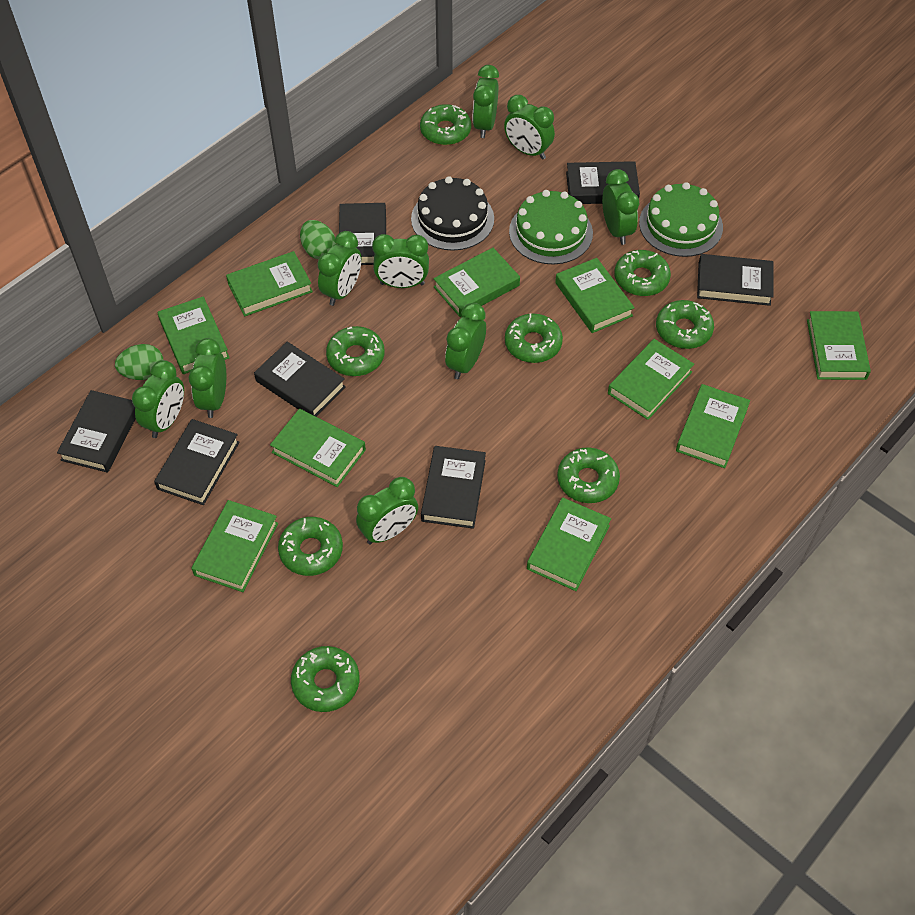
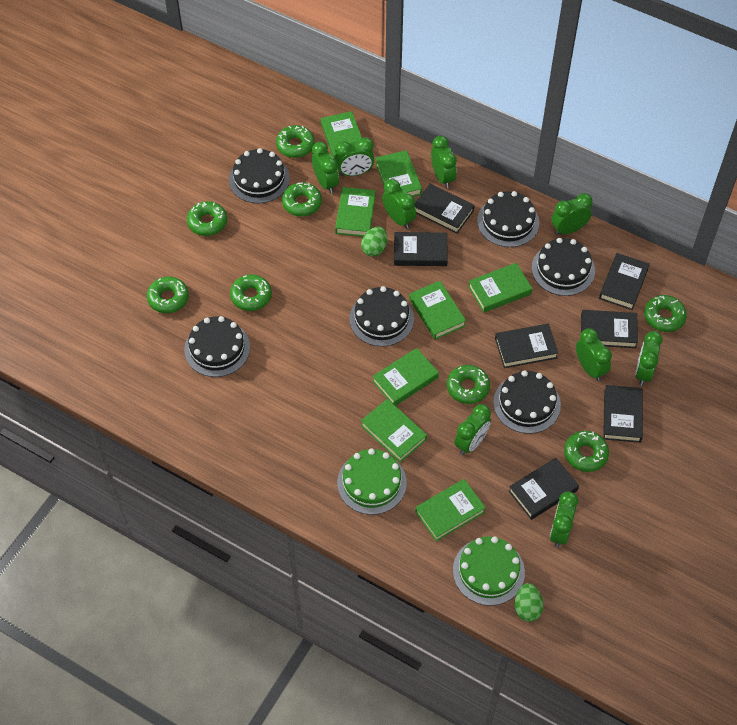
black cake: [411,176,494,251] = 1 -> [184,316,250,377] [229,148,290,204] [349,286,414,347] [477,191,539,247] [493,370,561,434] [532,238,595,296] = 6
green book: [158,297,230,374] [191,500,278,592] [226,251,313,317] [270,409,366,487] [433,248,520,317] [527,498,611,591] [555,258,635,333] [608,339,694,420] [676,384,750,468] [807,311,871,380] = 10 -> [321,111,362,159] [335,187,376,237] [361,399,427,462] [372,348,439,406] [375,150,422,197] [409,281,466,339] [415,479,486,541] [468,263,532,313] = 8

